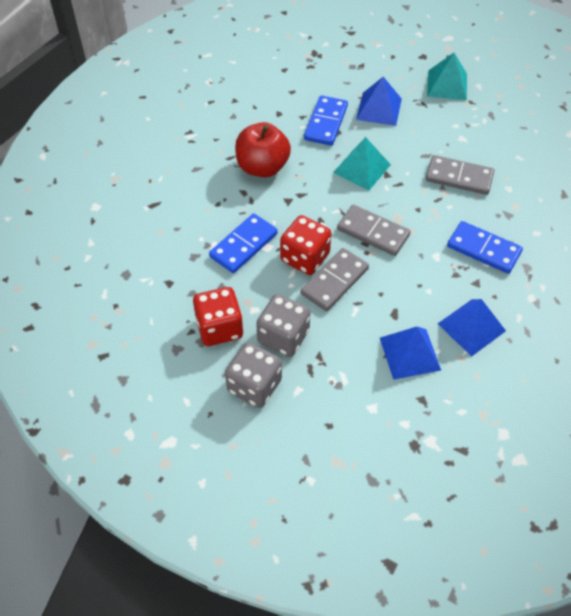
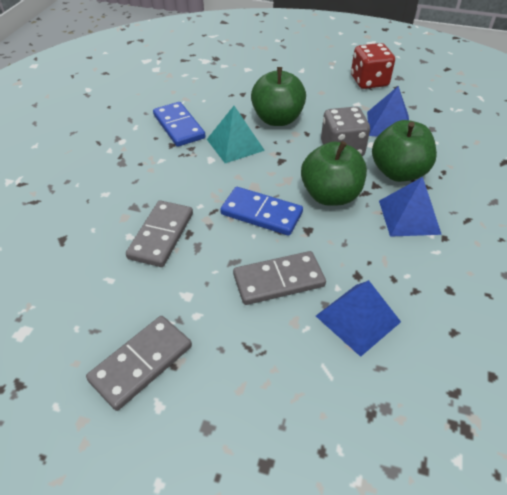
blue domino: [209,213,278,273] [304,95,348,146] [447,221,523,274] = 3 -> [153,102,206,147] [220,187,303,236] = 2
green apple: none = 0 -> [251,67,306,126] [301,141,367,206] [372,120,437,182] = 3
grey dice: [225,342,282,408] [256,294,310,357] = 2 -> [321,106,370,156] = 1
red apple: [235,122,291,177] = 1 -> none = 0
red dice: [193,287,243,346] [280,215,331,275] = 2 -> [351,43,395,89] = 1
turquoise pyramid: [333,137,391,191] [427,53,467,100] = 2 -> [207,106,265,163] = 1

